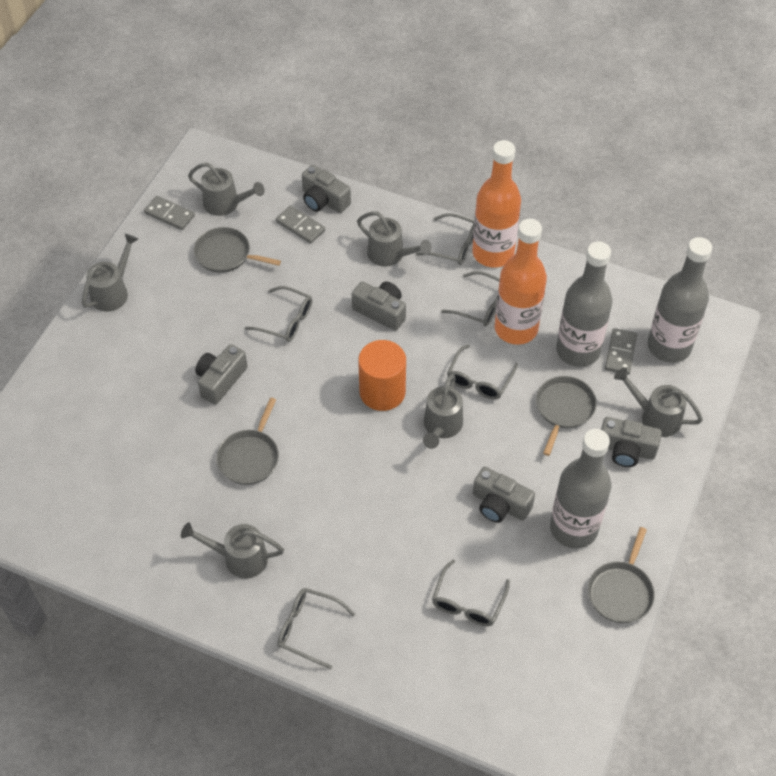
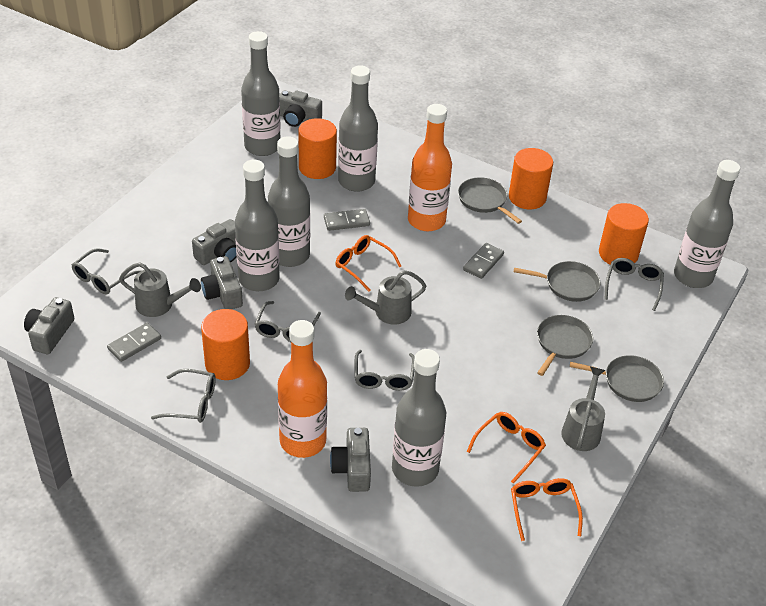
grey bottle: [550,429,611,549] [556,241,613,367] [648,237,712,363] = 3 -> [235,160,280,291] [241,31,281,156] [268,136,310,267] [338,65,378,192] [392,349,446,487] [674,160,740,288] = 6
grey glasses: [245,286,312,342] [277,588,355,669] [416,213,474,265] [432,559,510,626] [441,271,500,327] [447,345,518,400] = 6 -> [72,248,142,294] [151,369,216,423] [254,301,321,342] [354,350,415,391] [605,258,664,311] = 5
grey watering can: [82,234,138,312] [181,522,284,579] [188,162,265,216] [357,211,432,267] [423,374,463,449] [614,368,703,437] = 6 -> [119,262,201,317] [345,270,426,324] [561,367,605,451] = 3
orange cylinder: [358,340,406,411] = 1 -> [201,309,250,380] [298,118,337,179] [509,148,553,209] [599,203,649,265] = 4
orange glasses: none = 0 -> [335,235,401,292] [467,412,546,484] [511,478,583,541] = 3

